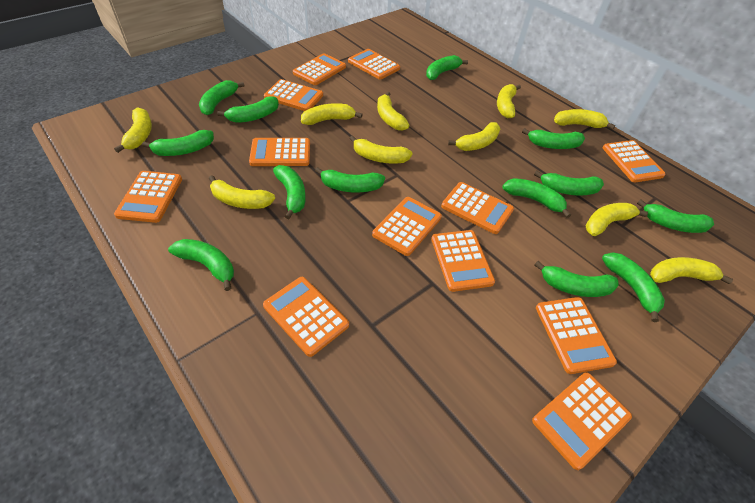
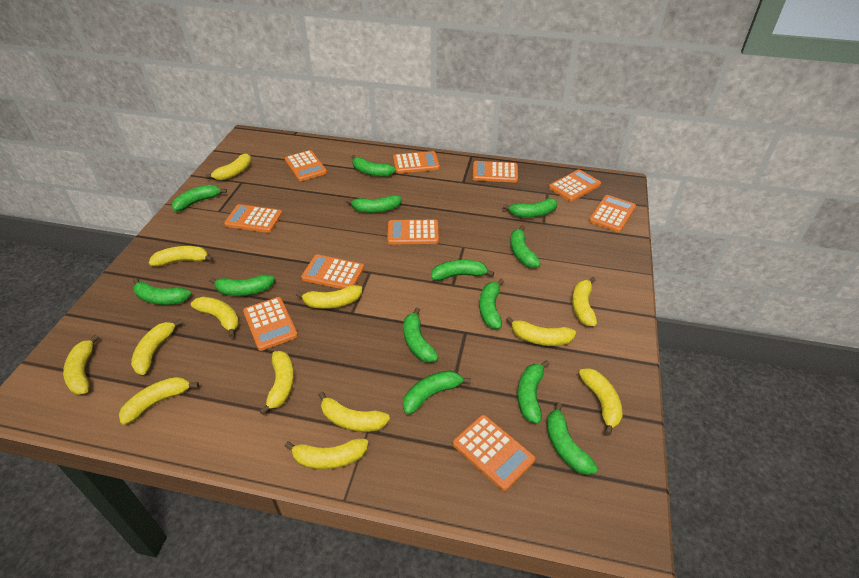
orange calculator: [114,171,182,223] [249,138,310,166] [263,277,349,357] [264,79,323,111] [293,53,346,85] [348,49,400,80] [372,197,442,256] [431,230,495,292] [441,182,514,234] [532,372,632,470] [536,297,617,374] [603,140,666,182] = 12 -> [224,204,282,233] [243,297,298,351] [285,150,327,181] [301,254,364,289] [387,220,439,245] [393,151,440,173] [453,415,535,491] [472,161,518,182] [549,170,601,202] [589,195,636,232] = 10
yellow banana: [114,107,152,153] [209,175,275,209] [301,103,363,125] [349,135,413,164] [377,92,409,131] [448,122,500,151] [497,84,521,118] [554,109,615,130] [586,203,648,236] [650,257,733,284] = 10 -> [63,335,99,395] [119,376,199,425] [131,319,183,375] [149,246,213,267] [191,296,239,338] [205,153,251,180] [259,351,294,415] [285,439,368,469] [296,285,362,309] [318,392,390,432] [506,317,576,346] [572,277,597,326] [579,368,623,436] = 13

